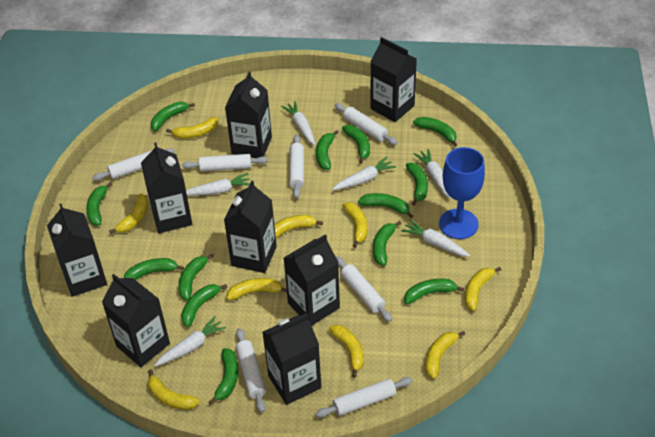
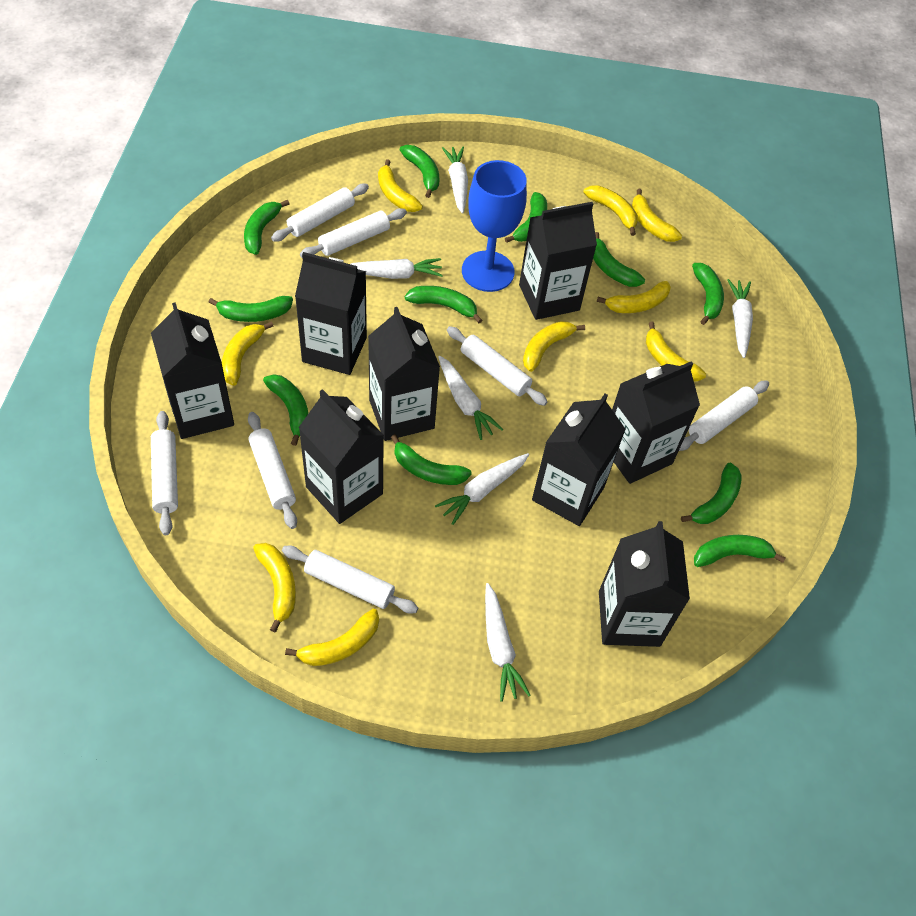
green banana: [86,182,113,226] [124,258,184,280] [151,102,195,131] [178,254,214,301] [181,284,227,327] [209,348,239,405] [316,130,339,170] [342,125,370,164] [358,193,413,218] [373,221,402,266] [404,279,464,304] [406,163,428,205] [413,117,457,147] = 13 -> [209,296,293,322] [244,200,290,255] [263,374,308,446] [391,434,472,485] [400,145,439,198] [405,286,482,323] [505,192,547,243] [593,232,645,287] [681,463,742,524] [692,263,724,325] [694,535,786,567] = 11

